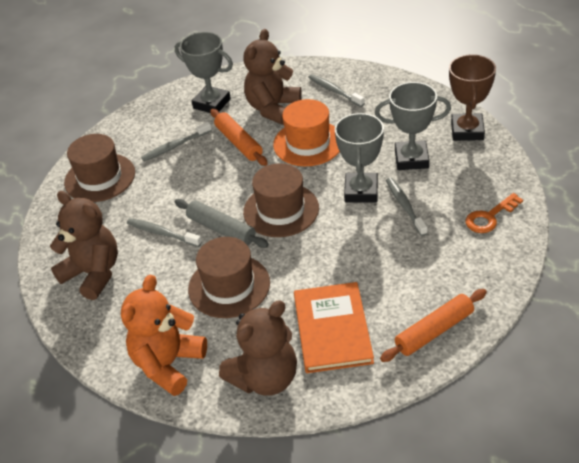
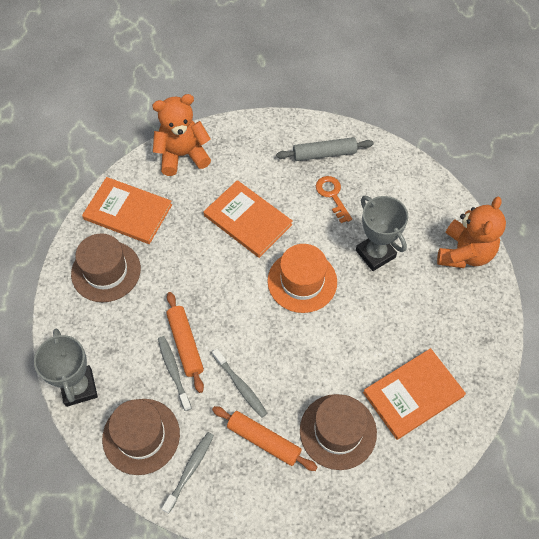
brown teddy bear: [50,191,118,300] [219,300,297,396] [244,29,302,125] = 3 -> none = 0
brown trophy: [449,54,496,141] = 1 -> none = 0
grey toothbrush: [127,218,202,247] [141,122,212,161] [308,74,365,107] [386,178,428,236] = 4 -> [158,336,191,411] [162,432,214,514] [212,349,267,418] = 3
grey trophy: [175,32,233,113] [335,112,384,202] [375,82,451,170] = 3 -> [34,329,98,407] [356,196,408,271] = 2
orange book: [294,282,374,373] = 1 -> [82,177,172,244] [204,180,293,258] [363,348,466,440] = 3
orange teddy bear: [121,275,207,396] = 1 -> [152,94,211,176] [437,197,506,268] = 2

